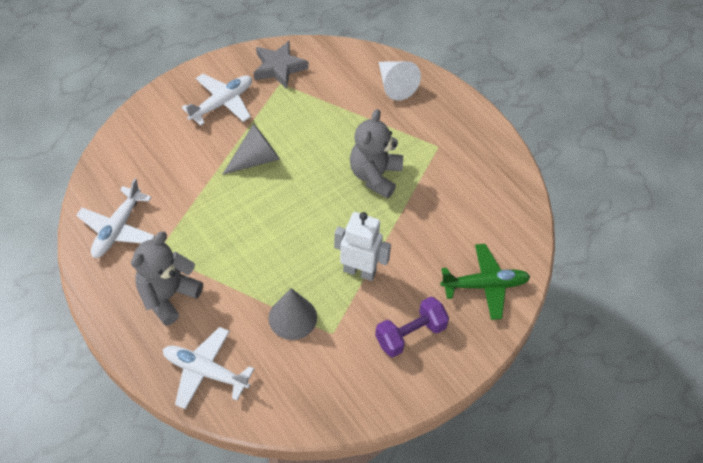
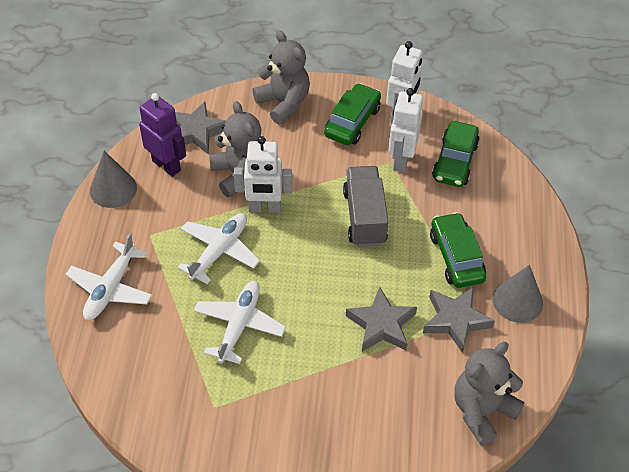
green car: none = 0 -> [324,83,381,145] [430,212,486,288] [432,121,480,187] = 3
green plane: [440,244,530,320] = 1 -> none = 0
grey star: [254,41,309,89] = 1 -> [175,101,226,155] [346,287,417,352] [423,287,495,353] = 3
grey teddy bear: [131,231,203,326] [350,109,403,198] = 2 -> [209,101,262,198] [252,30,310,124] [455,342,525,446] = 3
grey truck: none = 0 -> [343,166,388,247] = 1
purple dumbbell: [375,296,449,357] = 1 -> none = 0
purple robot: none = 0 -> [139,93,186,177] = 1
white cone: [379,61,421,101] = 1 -> none = 0
white robot: [334,212,391,281] = 1 -> [234,136,292,213] [386,41,422,123] [388,88,423,172] = 3

